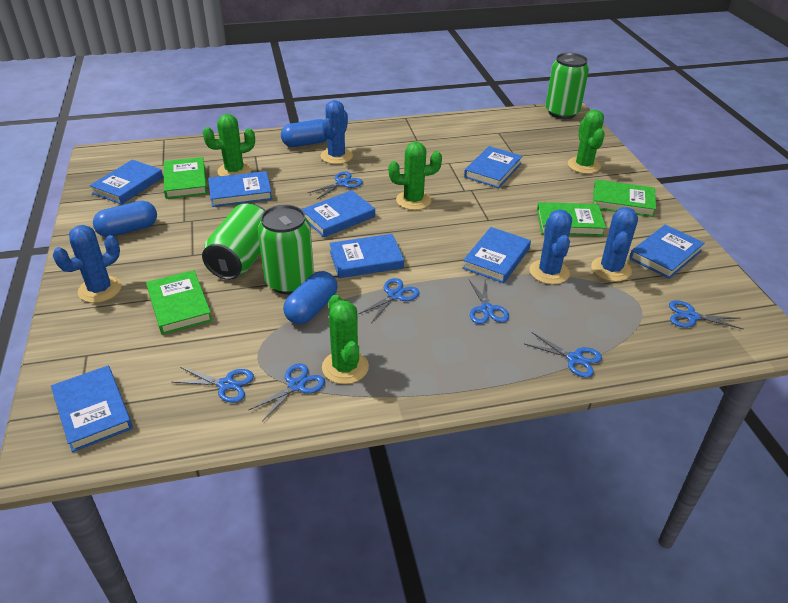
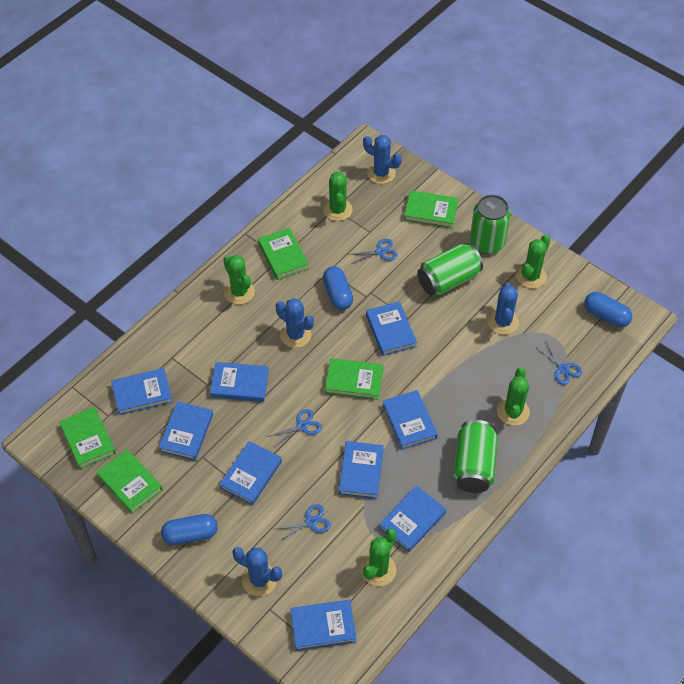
blue book: [51,366,133,452] [90,160,163,205] [208,171,272,207] [302,190,375,237] [329,234,404,278] [462,227,531,283] [464,146,523,188] [629,225,705,279] = 8 -> [111,368,173,415] [158,401,213,461] [210,362,269,402] [219,441,282,505] [290,600,357,651] [339,441,384,499] [366,301,417,356] [379,486,446,552] [383,390,438,450] = 9
blue scissors: [173,367,254,403] [249,363,325,422] [308,171,363,200] [359,278,419,323] [469,279,509,324] [525,332,602,378] [669,300,744,330] = 7 -> [267,409,322,448] [275,504,331,541] [347,239,398,264] [537,342,582,385] = 4
green book: [146,270,212,335] [164,157,207,199] [537,202,606,236] [593,180,656,217] = 4 -> [59,407,116,469] [97,449,163,514] [258,228,309,280] [325,358,383,400] [404,190,458,228] = 5
green cactus: [203,114,255,176] [322,295,369,384] [389,142,442,210] [568,110,605,174] = 4 -> [223,255,255,305] [323,171,353,221] [361,529,397,586] [497,368,530,426] [516,235,550,289] = 5

